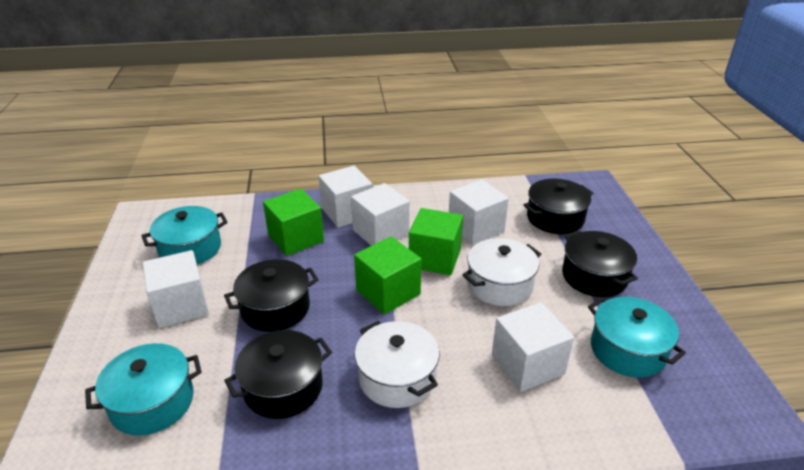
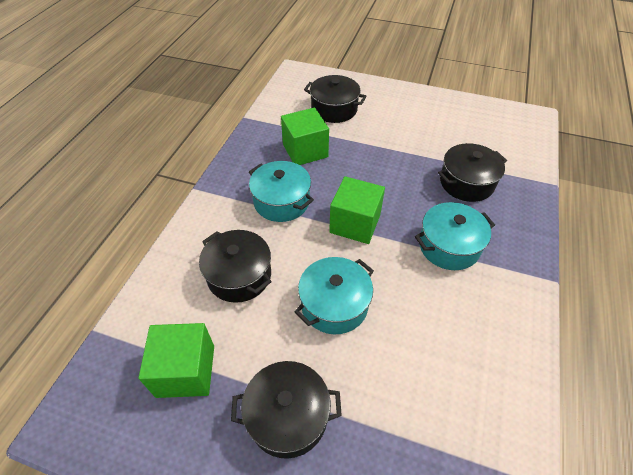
white cube: [143,250,209,328] [319,166,372,228] [351,183,410,246] [449,180,509,245] [492,302,574,392] = 5 -> none = 0
white pot: [355,321,440,408] [462,238,541,306] = 2 -> none = 0

